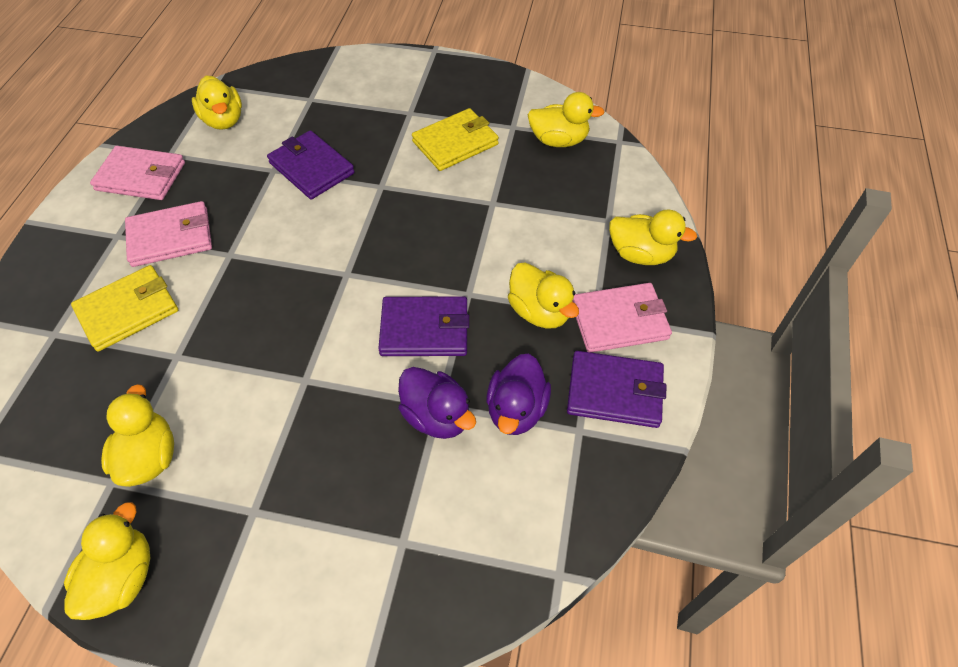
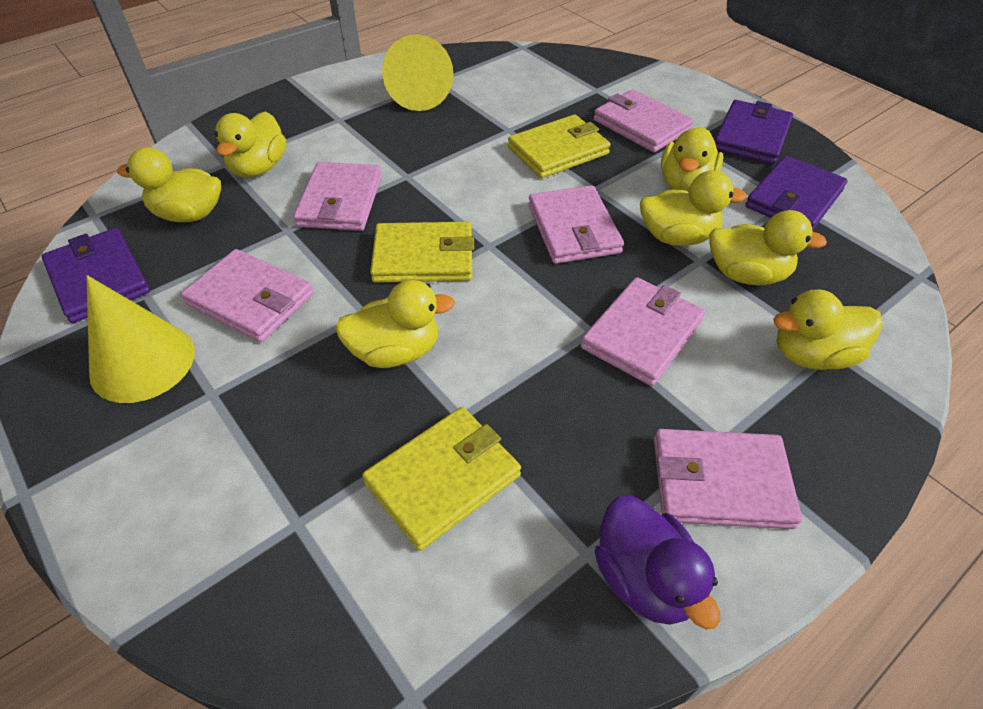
pink wallet: [90,146,185,200] [125,201,212,267] [572,283,672,353] = 3 -> [181,249,313,342] [293,162,382,231] [529,185,624,264] [581,277,705,386] [594,89,694,152] [654,429,802,529] = 6
purple duck: [398,367,476,439] [486,353,551,435] = 2 -> [595,496,720,629] = 1
yellow cone: none = 0 -> [87,275,195,403] [382,34,454,111] = 2
yellow duck: [64,502,150,620] [101,384,174,487] [192,75,242,130] [508,262,579,329] [527,92,605,147] [609,210,697,265] = 6 -> [117,147,221,222] [215,111,286,177] [335,280,455,368] [640,170,747,246] [661,127,723,192] [709,210,827,285] [773,290,883,370] = 7
yellow wallet: [71,265,178,352] [412,108,499,171] = 2 -> [362,407,521,551] [370,222,474,283] [508,114,611,178] = 3

